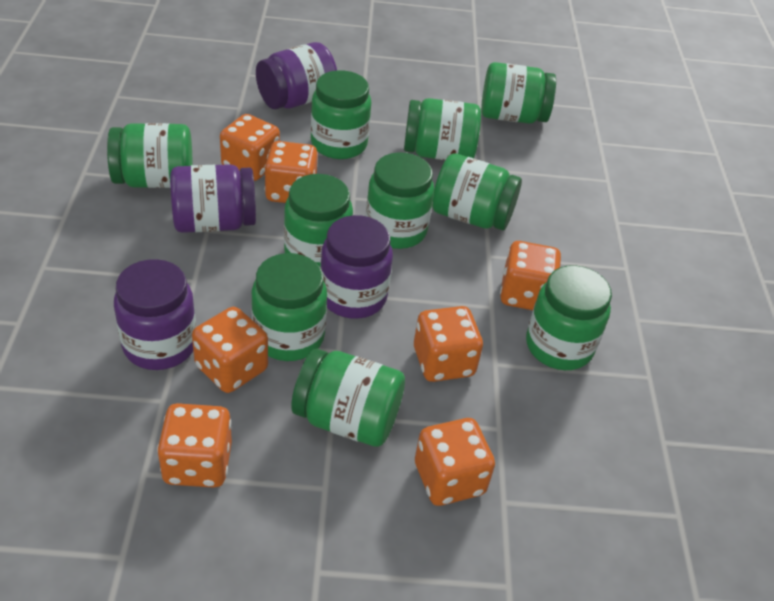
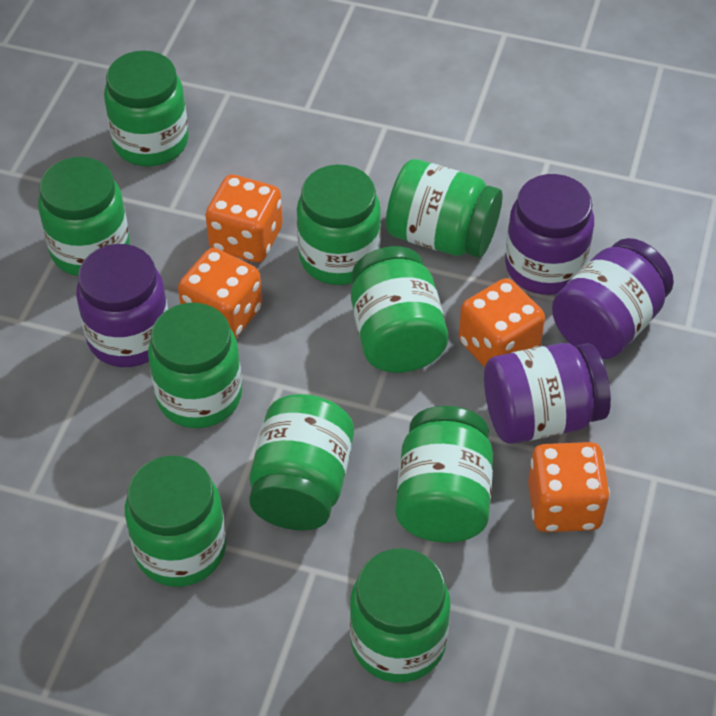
orange dice: [157,403,232,488] [192,307,268,393] [220,114,280,181] [264,141,318,203] [414,306,483,382] [415,418,495,506] [500,241,561,310] = 7 -> [178,248,262,338] [206,174,283,263] [459,278,545,367] [528,442,610,532] = 4

